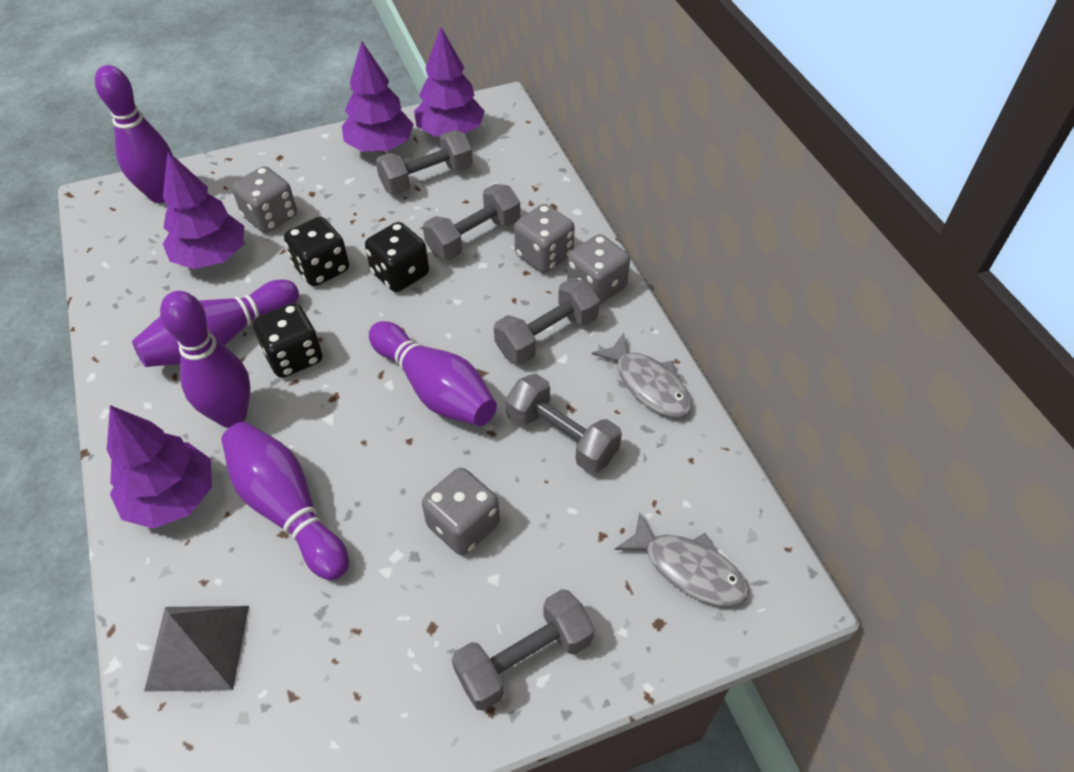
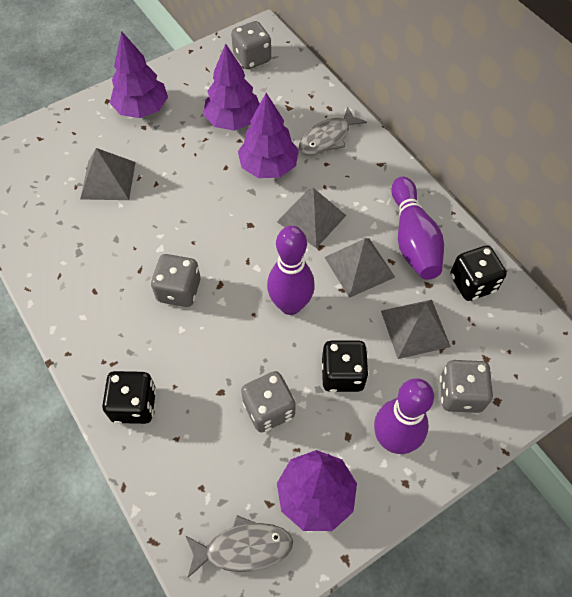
grey dumbbell: [376,131,473,195] [423,184,520,260] [452,589,594,711] [494,278,600,364] [506,374,622,474] = 5 -> none = 0
grey pyramid: [144,606,249,692] = 1 -> [80,148,136,200] [277,188,347,248] [324,238,395,298] [381,300,451,359] = 4
purple bowling pin: [95,65,173,203] [132,279,299,367] [160,291,250,428] [221,422,349,580] [369,321,497,426] = 5 -> [267,226,315,315] [374,378,434,454] [391,176,444,280] = 3

